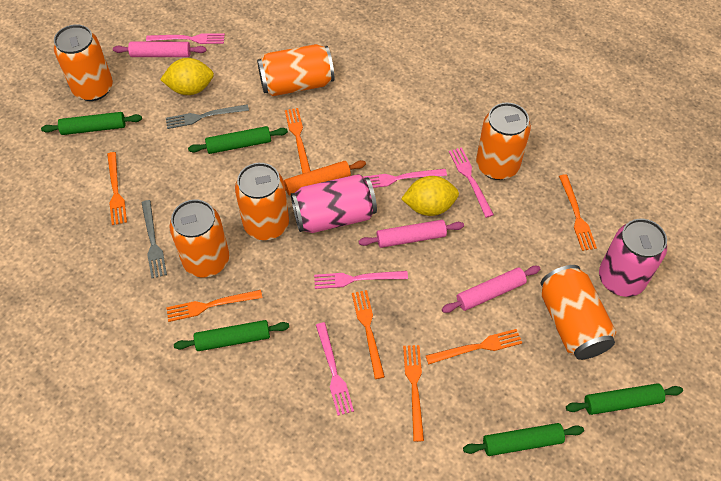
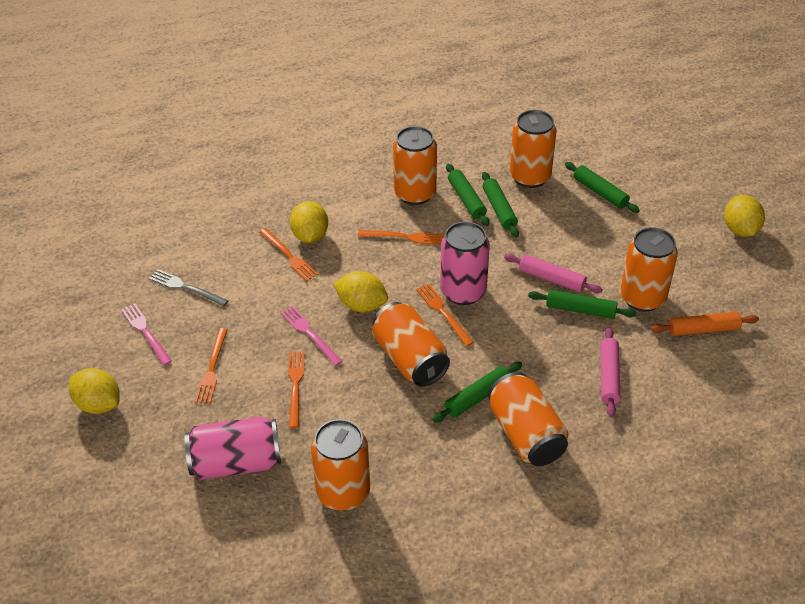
grey fork: [141,200,167,278] [166,104,249,129] = 2 -> [149,269,229,306] = 1
orange fork: [107,152,127,225] [166,290,262,322] [285,108,311,174] [352,290,385,379] [403,345,424,442] [425,329,522,365] [559,174,597,251] = 7 -> [194,328,228,404] [260,228,318,281] [288,351,305,428] [358,230,444,245] [416,284,474,346] = 5
pink fork: [146,34,225,44] [314,271,408,289] [316,322,354,416] [363,169,447,188] [449,147,494,218] = 5 -> [121,303,172,365] [280,306,343,366] = 2
pink rolling pin: [113,41,206,57] [359,220,464,248] [442,266,540,313] = 3 -> [504,254,603,293] [600,327,621,417] = 2
yellow lemon: [160,58,214,95] [401,176,459,216] = 2 -> [69,368,120,414] [290,201,328,243] [333,271,388,312] [724,195,765,237] = 4

